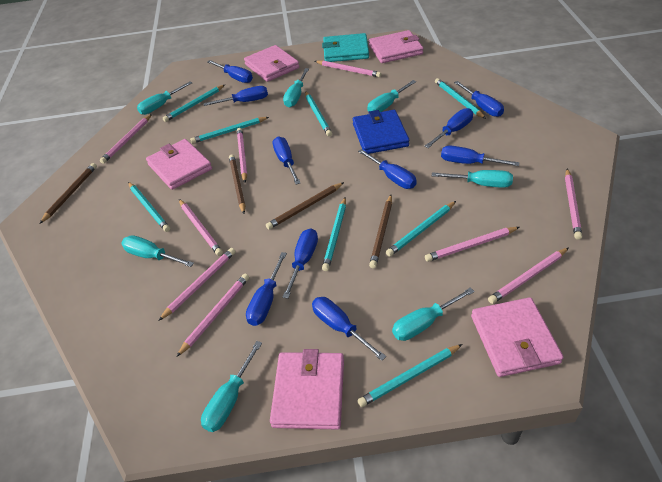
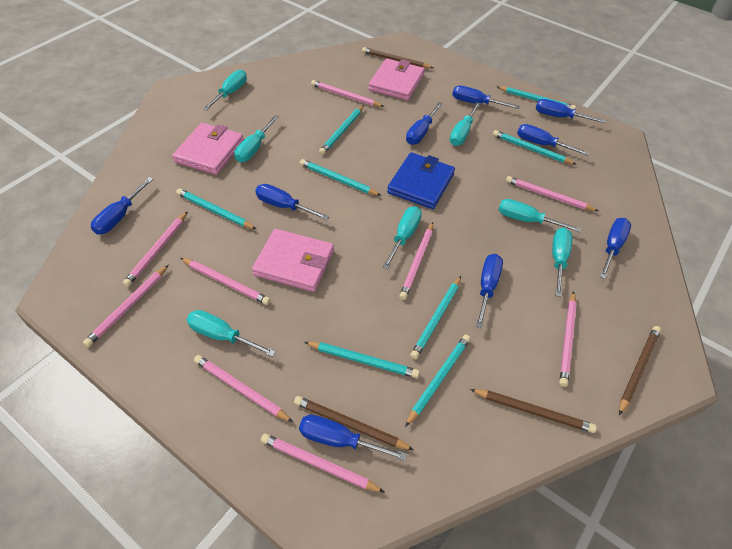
blue screwdriver: [204,86,268,106] [207,60,253,83] [246,252,287,326] [272,137,300,185] [283,228,318,299] [312,297,386,361] [358,149,417,189] [425,108,473,148] [441,145,520,166] [454,81,504,117] = 10 -> [91,177,153,235] [255,184,329,220] [299,415,407,461] [406,102,443,145] [452,86,520,109] [476,254,503,328] [517,124,589,156] [535,99,606,123] [599,218,631,279] = 9
pink wallet: [146,139,212,190] [244,45,299,82] [270,349,344,430] [369,30,423,63] [471,297,564,377] = 5 -> [172,123,244,175] [252,229,334,292] [368,58,424,100] = 3
turquoise wallet: [322,33,369,62] = 1 -> none = 0

